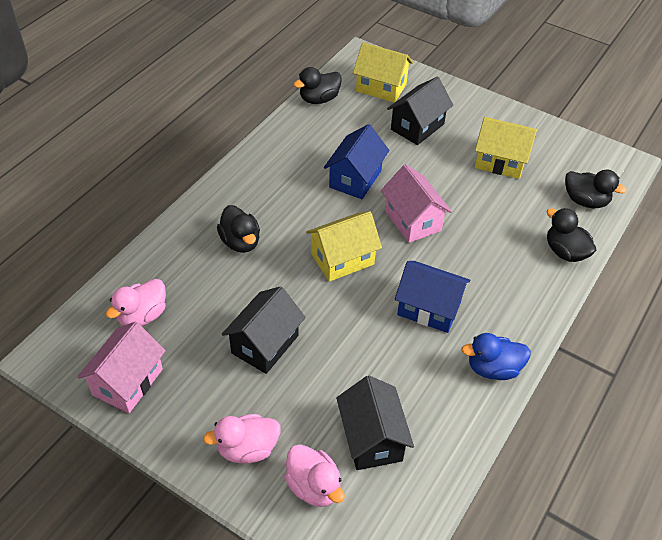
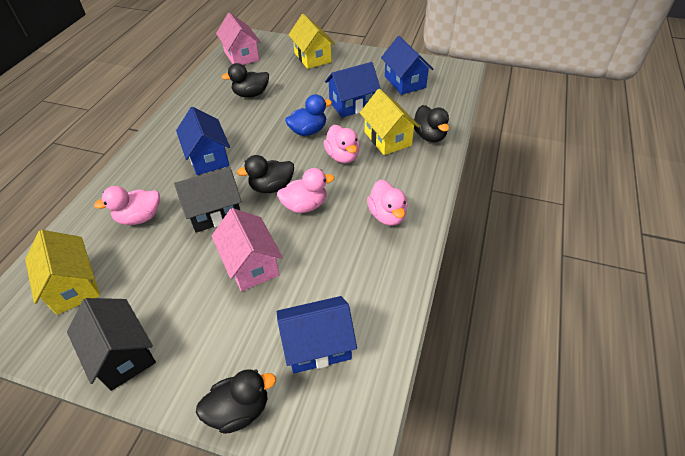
black house: [222,286,306,374] [336,375,414,470] [387,77,453,145] = 3 -> [67,298,156,391] [174,167,242,232] = 2
blue house: [324,124,390,199] [395,261,470,333] = 2 -> [176,107,230,175] [277,296,357,373] [325,62,381,118] [381,36,433,95] = 4
pink duck: [105,279,166,326] [203,414,281,463] [284,444,345,507] = 3 -> [94,186,160,225] [277,168,335,213] [323,125,360,163] [367,180,408,226] = 4

